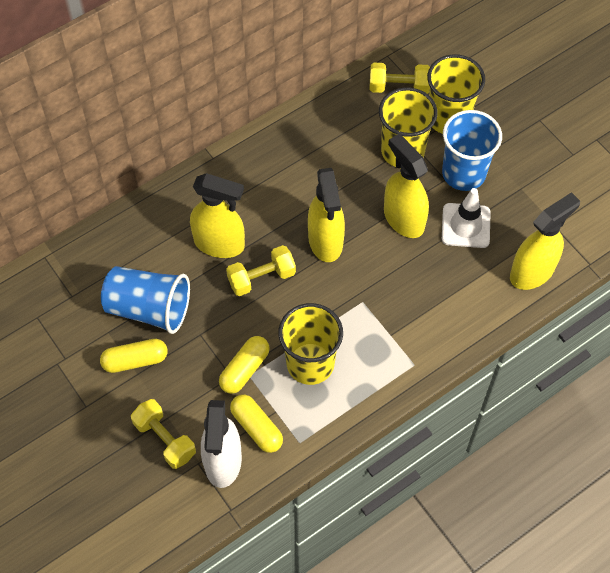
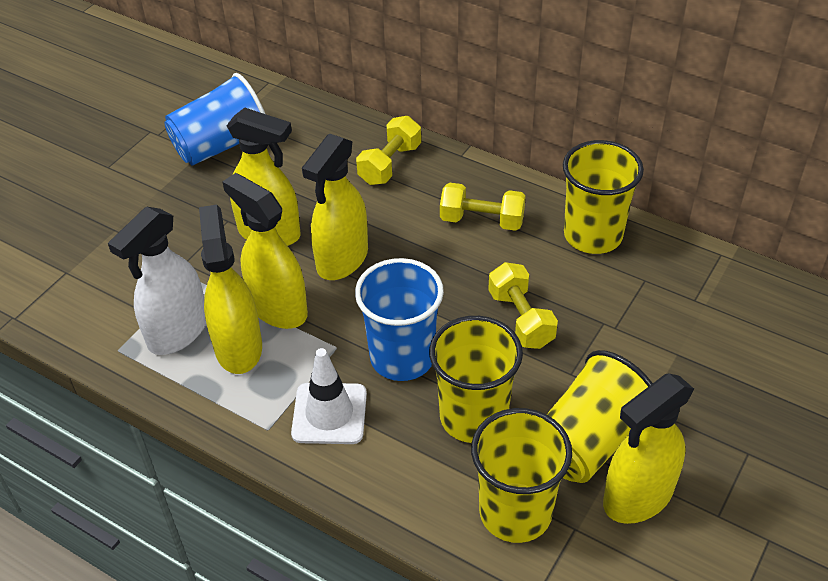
yellow capsule: [100,339,168,373] [219,336,270,394] [230,394,283,453] = 3 -> none = 0
yellow cup: [278,303,343,385] [379,87,438,167] [427,54,485,134] = 3 -> [429,316,523,443] [471,408,572,543] [547,350,653,483] [563,140,644,254] = 4
yellow spray bottle: [190,173,245,258] [308,168,345,262] [384,134,429,238] [510,192,580,290] = 4 -> [199,205,262,374] [222,173,308,329] [226,107,301,246] [302,133,368,280] [603,373,694,524] = 5

